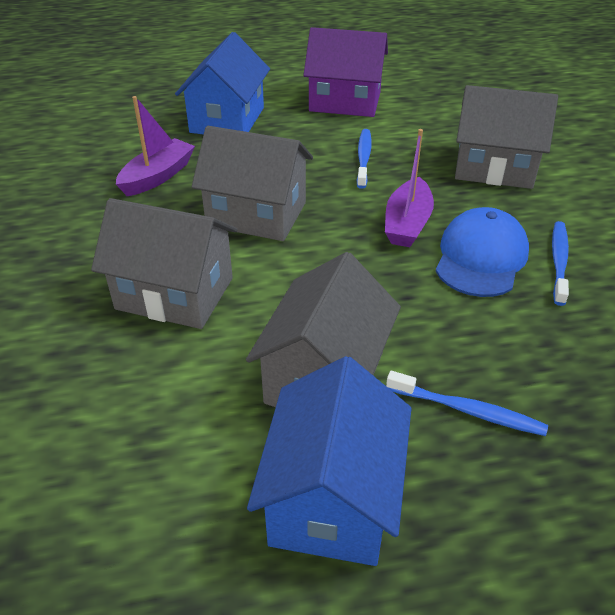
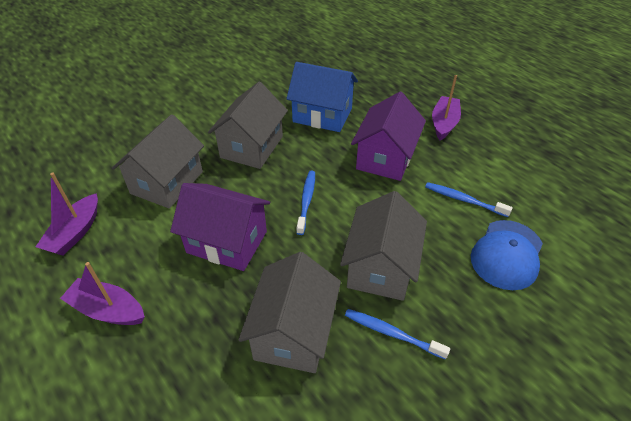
blue house: [175,32,270,135] [247,356,412,566] = 2 -> [286,62,358,132] = 1
purple boat: [116,96,195,196] [385,129,434,247] = 2 -> [35,173,98,256] [60,262,145,325] [432,75,461,141] = 3
purple house: [303,27,388,117] = 1 -> [170,183,270,271] [351,92,426,181] = 2

